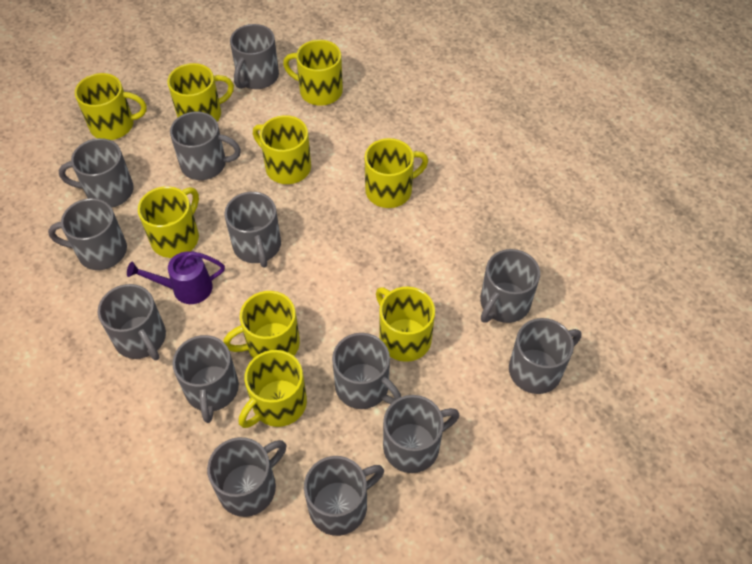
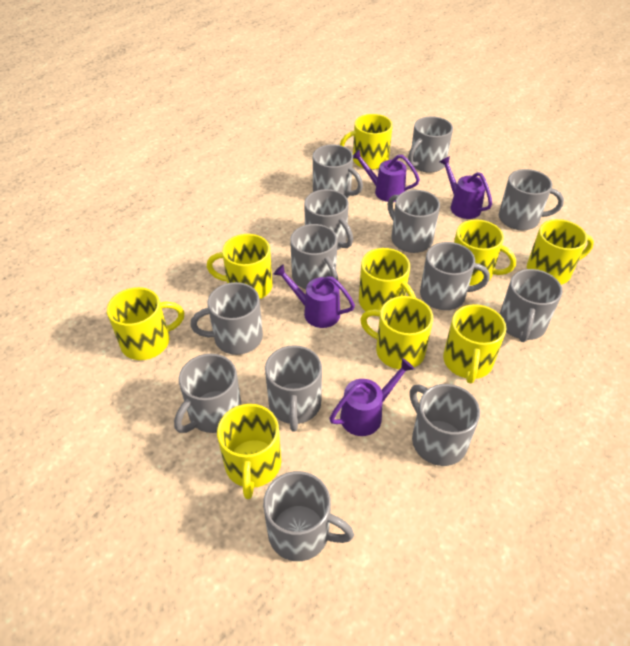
purple watering can: [127,251,225,304] = 1 -> [273,264,355,328] [330,358,415,436] [353,149,420,202] [439,156,492,219] = 4

